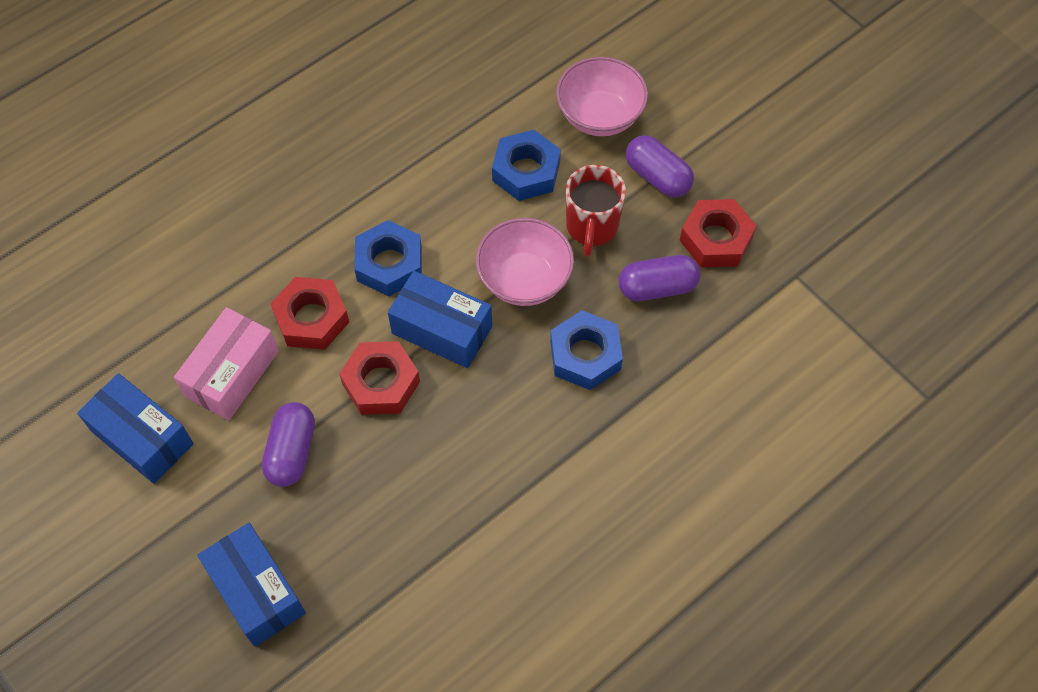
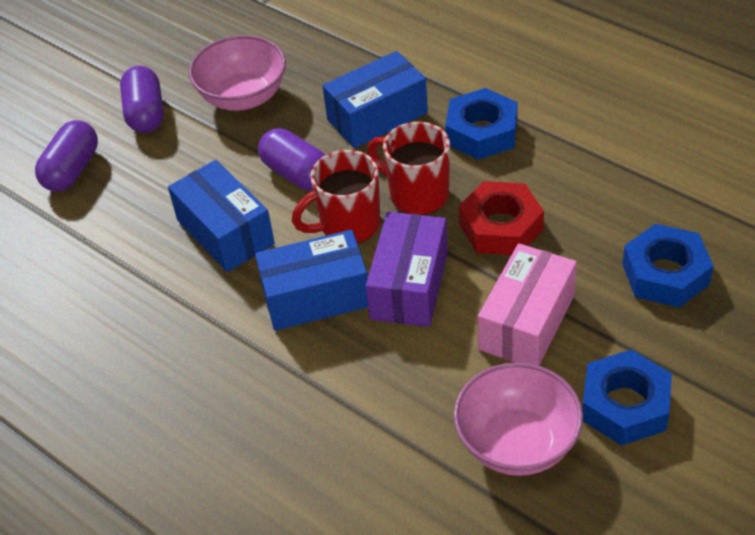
purple box: none = 0 -> [366,212,448,327] = 1
red mug: [566,165,626,257] = 1 -> [292,150,380,244] [367,122,450,215] = 2
red nut: [271,277,349,350] [339,341,420,415] [680,199,756,267] = 3 -> [459,181,544,255] = 1

